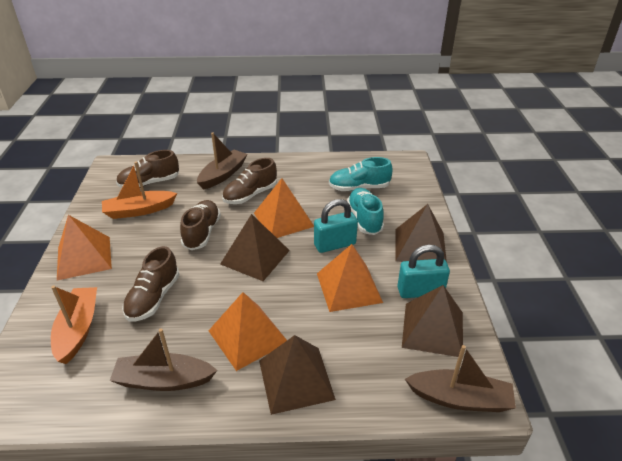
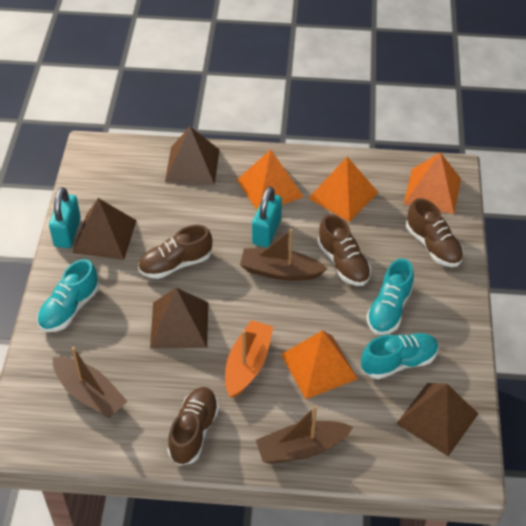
orange boat: [51,285,97,364] [102,162,177,219] = 2 -> [225,320,273,398] = 1
turquoise shoe: [329,157,392,191] [347,188,384,235] = 2 -> [37,259,99,332] [361,333,439,379] [366,258,414,335] = 3

